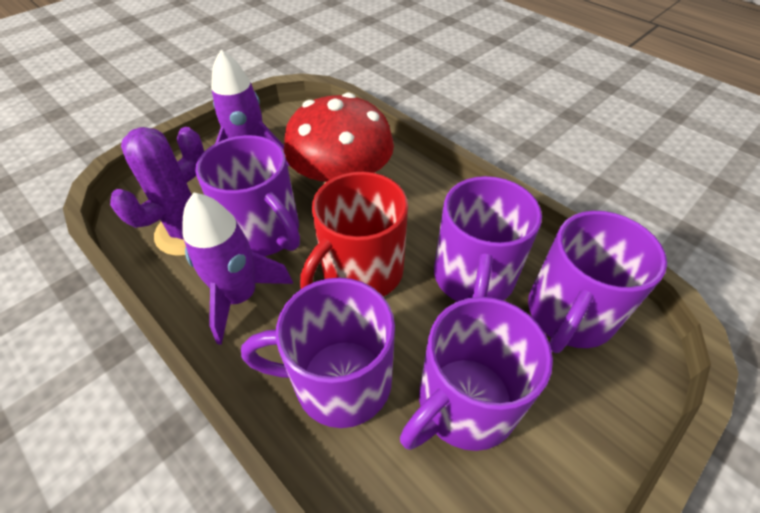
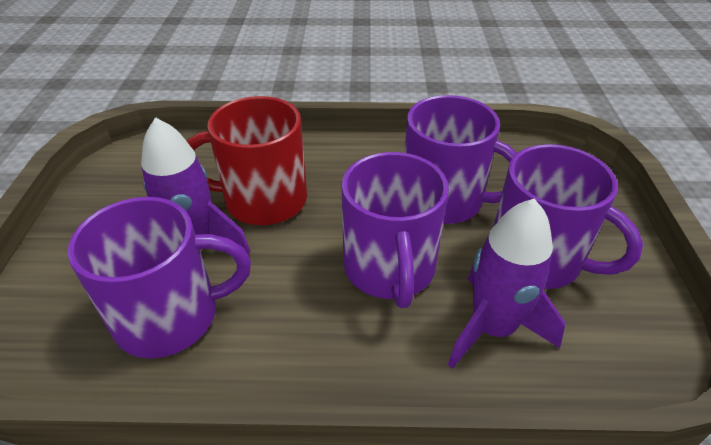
purple cactus: [110,127,204,256] = 1 -> none = 0
purple mug: [195,135,300,256] [241,278,395,428] [400,297,553,451] [434,176,542,301] [528,211,667,353] = 5 -> [68,197,251,359] [342,152,449,308] [405,95,517,224] [493,144,643,289] = 4
red mushroom: [284,93,394,184] = 1 -> none = 0

